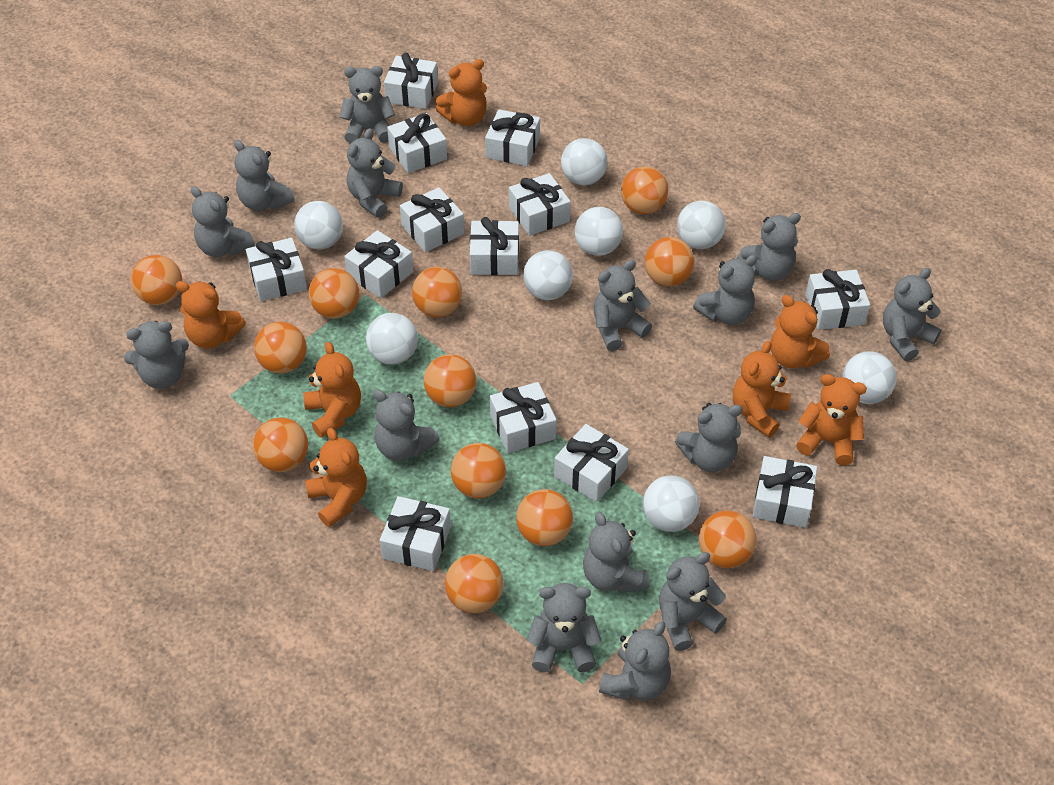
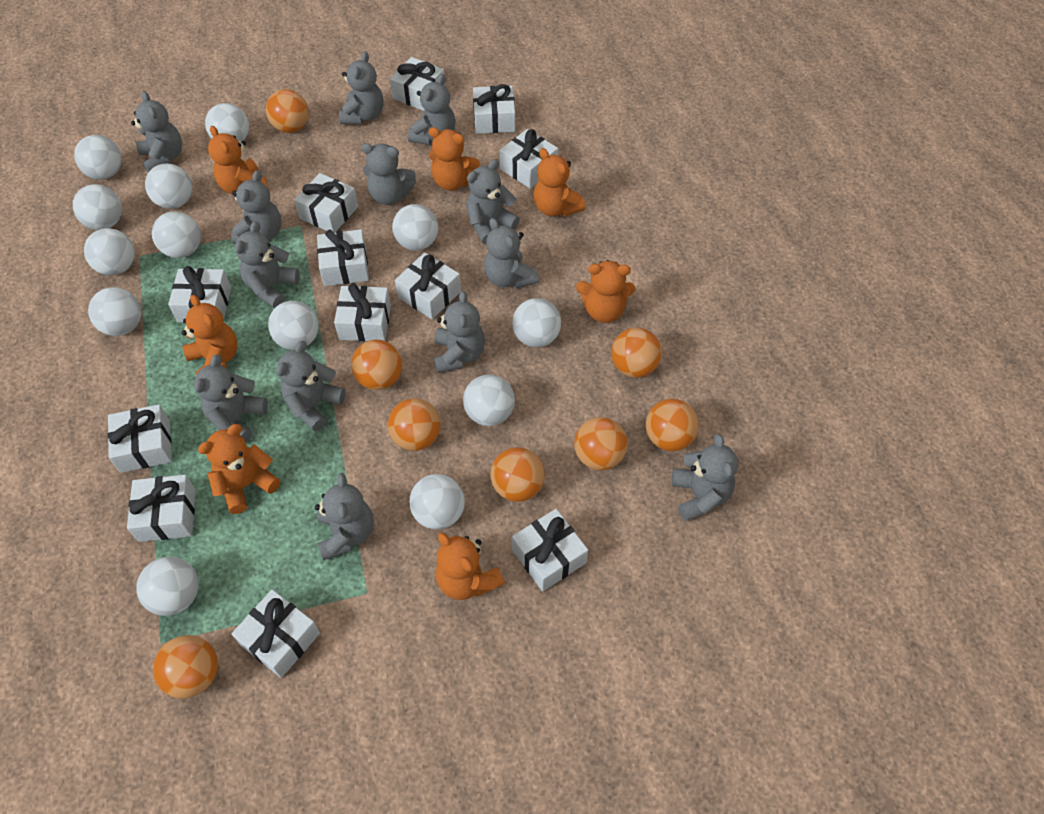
grey teddy bear: [124,321,189,389] [191,186,255,257] [234,140,295,211] [339,66,395,144] [347,128,403,218] [373,389,440,461] [527,583,601,672] [583,512,649,593] [593,260,652,351] [599,621,671,701] [659,552,727,651] [675,403,743,472] [693,255,757,325] [736,213,801,281] [883,268,942,361] = 15 -> [131,91,182,173] [194,354,268,442] [231,170,281,244] [235,221,300,308] [276,341,346,431] [315,473,374,560] [339,51,384,124] [361,143,416,205] [408,74,456,145] [434,291,485,373] [466,159,520,244] [484,218,539,289] [672,434,739,521] = 13
orange ball: [131,255,182,305] [253,417,308,472] [254,322,307,374] [309,268,359,319] [412,267,462,317] [424,354,477,407] [445,554,504,613] [451,443,506,498] [516,489,573,546] [621,166,668,214] [645,237,694,287] [699,511,757,568] = 12 -> [153,635,218,699] [266,89,309,133] [351,340,402,390] [388,398,441,451] [490,447,545,502] [574,417,628,470] [611,328,662,378] [646,399,699,451] = 8
white ball: [294,201,343,249] [366,313,418,365] [523,250,573,300] [561,138,607,185] [575,207,623,256] [643,475,700,532] [677,201,725,249] [842,351,896,404] = 8 -> [73,184,122,230] [74,135,122,180] [84,228,135,275] [88,287,141,336] [136,557,199,616] [145,163,192,209] [152,211,201,258] [205,103,249,141] [268,301,319,350] [392,204,438,251] [409,474,465,530] [463,374,515,426] [512,298,561,347] = 13
white gift: [246,238,307,301] [344,230,413,298] [380,496,451,571] [384,53,438,109] [387,113,447,173] [400,187,465,252] [470,217,519,275] [485,109,540,166] [490,382,557,453] [509,173,571,236] [554,424,629,502] [753,456,817,528] [805,269,870,330] = 13 -> [107,405,172,473] [127,475,196,542] [168,266,231,322] [231,590,320,678] [294,173,358,233] [317,229,369,286] [334,283,391,341] [390,57,445,111] [395,253,461,319] [473,84,515,134] [500,129,558,189] [512,509,588,591] = 12

